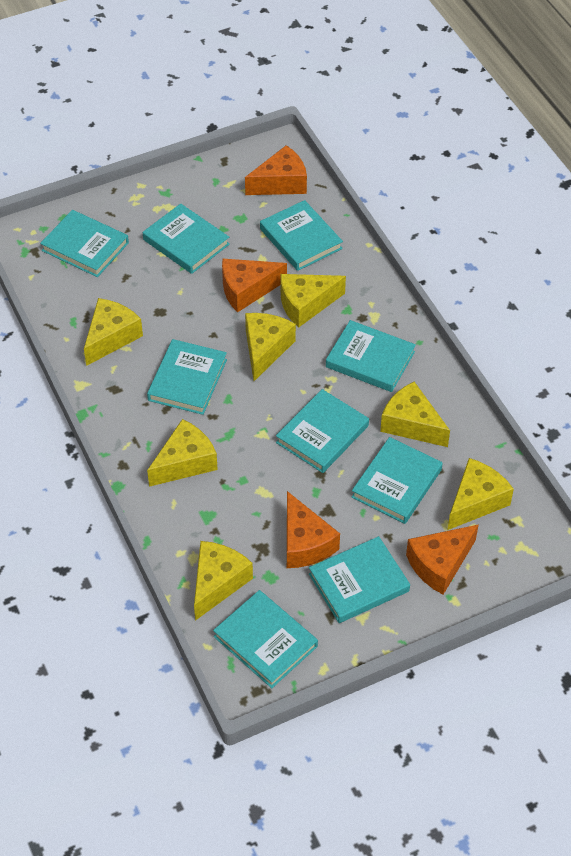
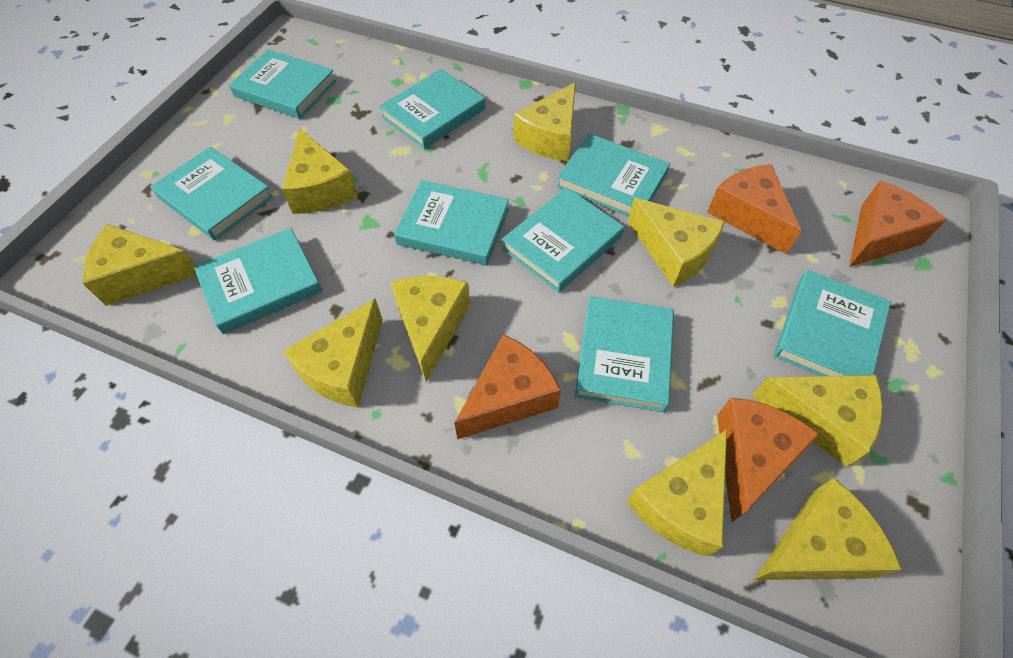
yellow cheese: [84,298,143,366] [147,419,218,487] [194,541,253,621] [245,313,296,381] [281,274,346,328] [380,382,450,447] [447,458,514,530] = 7 -> [83,224,197,306] [282,129,358,214] [283,298,383,408] [390,276,470,382] [513,82,576,161] [627,430,727,557] [628,198,725,287] [752,375,883,467] [754,478,902,580] = 9

